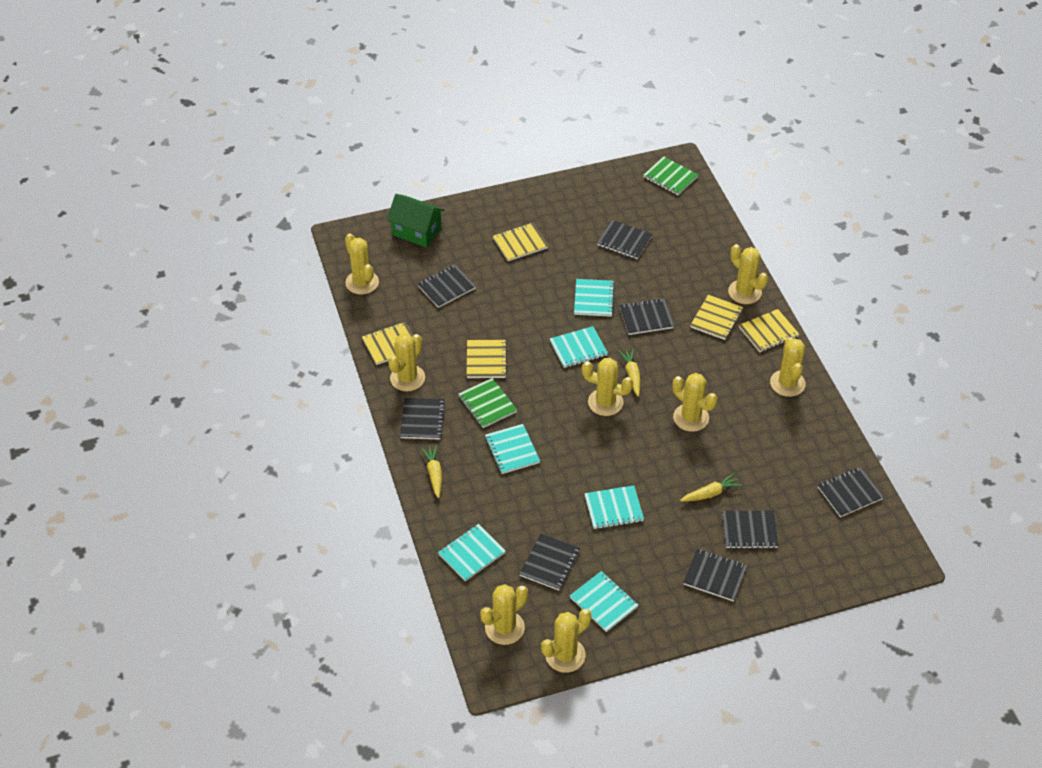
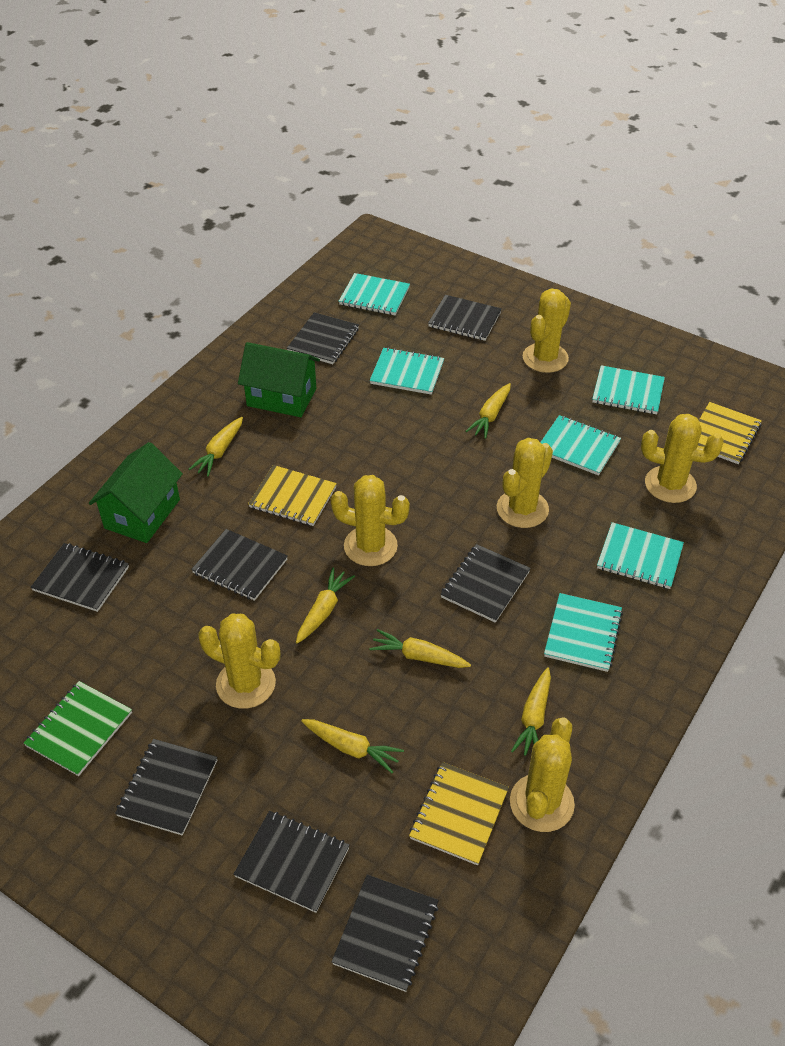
green house: [387,194,445,248] = 1 -> [89,442,183,543] [238,342,320,417] = 2
green notebook: [459,378,517,428] [644,156,699,195] = 2 -> [23,681,132,776] = 1
yellow cactus: [345,233,379,295] [388,333,425,392] [480,584,528,645] [541,609,592,673] [582,358,633,416] [672,373,717,432] [728,244,768,304] [770,337,806,397] = 8 -> [198,614,281,709] [331,475,410,566] [497,438,553,528] [510,717,575,832] [523,289,571,373] [641,414,724,503] = 6
yellow carrot: [421,445,442,498] [618,348,640,396] [680,473,742,502] = 3 -> [188,417,243,477] [296,568,355,644] [301,719,404,773] [369,629,471,668] [466,383,511,439] [511,667,551,756] = 6
yellow notebook: [362,322,413,365] [467,340,507,378] [493,223,548,261] [690,295,743,340] [739,309,799,352] = 5 -> [248,465,337,526] [409,762,509,865] [698,402,762,464] = 3

